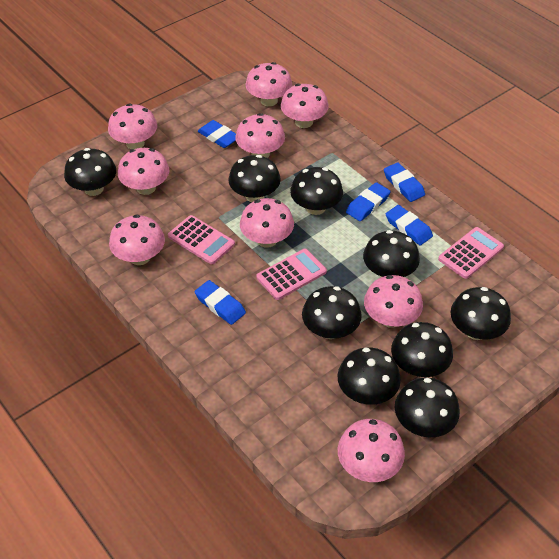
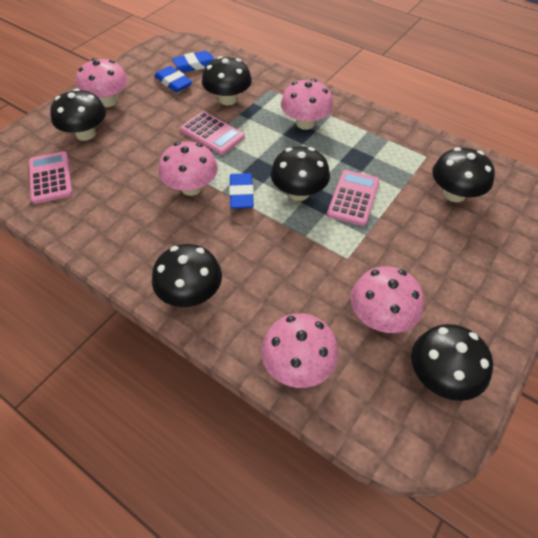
black mushroom: [64,148,116,196] [228,155,281,202] [290,167,343,215] [302,286,362,339] [338,347,401,405] [363,230,420,277] [391,322,453,377] [395,378,460,437] [451,287,511,340] = 9 -> [50,88,106,141] [152,244,222,307] [202,56,252,105] [271,146,330,201] [411,324,493,401] [432,147,495,202] = 6
blue eraser: [195,280,246,325] [198,120,236,148] [346,182,390,221] [384,162,425,202] [386,205,433,245] = 5 -> [154,66,192,92] [172,51,215,72] [229,173,254,209] = 3
pink mushroom: [108,104,157,149] [109,214,165,265] [118,148,169,195] [235,113,285,158] [240,198,294,248] [246,62,292,106] [281,83,329,128] [338,419,405,482] [364,275,423,328] = 9 -> [76,58,128,107] [159,141,218,196] [261,313,339,388] [281,79,333,130] [351,266,424,333] = 5

